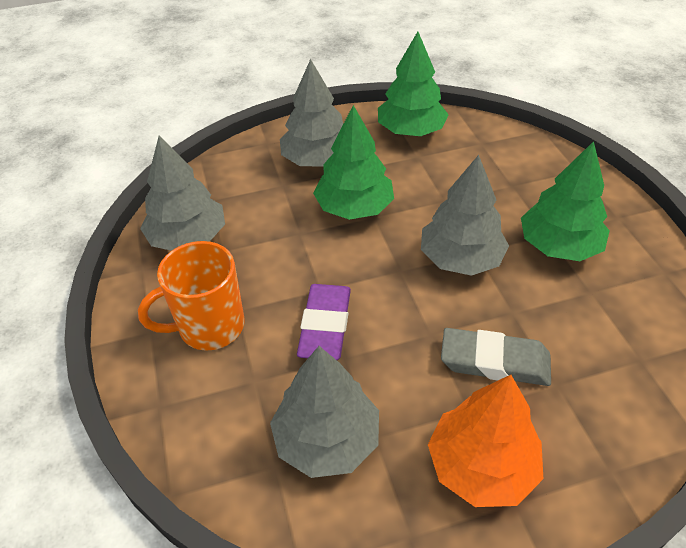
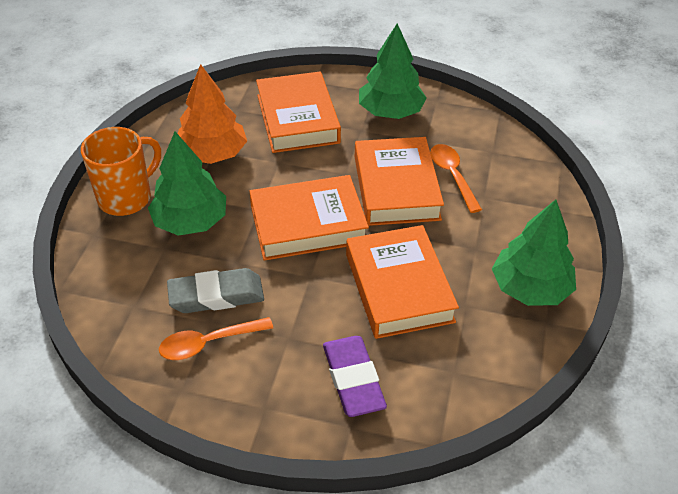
grey tree: [140,136,225,251] [270,346,379,478] [280,59,343,167] [421,155,509,276] = 4 -> none = 0
orange book: none = 0 -> [250,175,369,261] [256,72,341,153] [346,225,459,339] [355,137,444,226] = 4
orange spoon: none = 0 -> [159,317,273,360] [430,144,482,213] = 2

